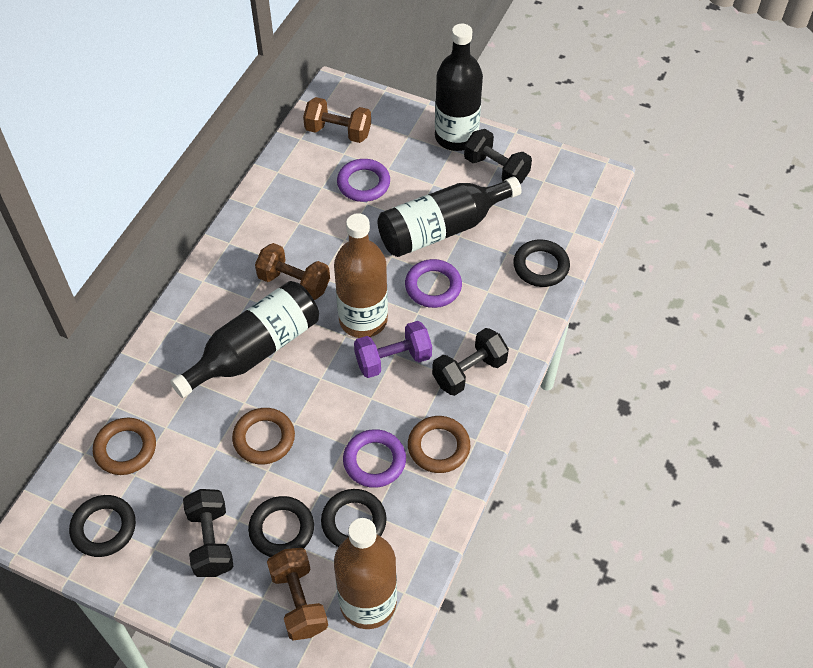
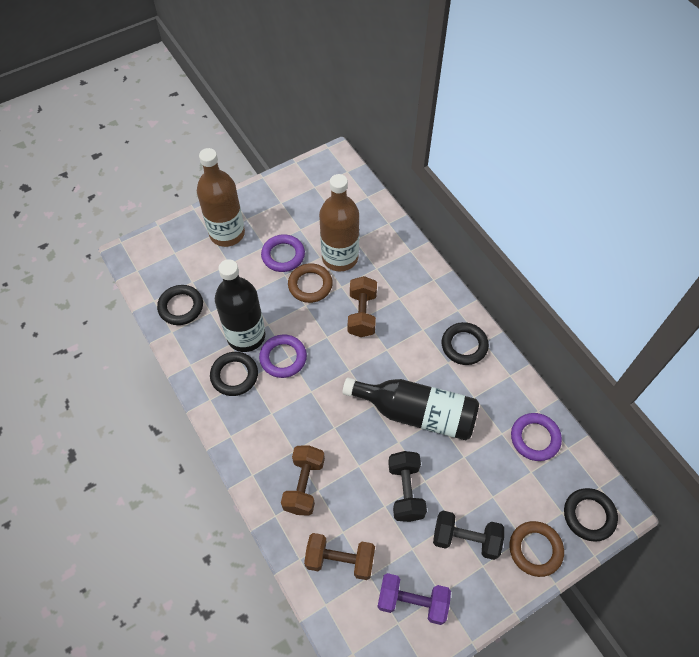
black bottle: [170,281,319,398] [377,177,522,257] [435,24,483,151] = 3 -> [215,259,266,352] [342,377,479,440] = 2
black dumbbell: [183,489,234,577] [432,328,509,396] [464,129,532,184] = 3 -> [388,451,427,522] [433,511,504,560] = 2
brown ring: [93,418,156,475] [232,408,295,464] [408,416,470,473] = 3 -> [288,263,333,303] [509,521,564,577] = 2

